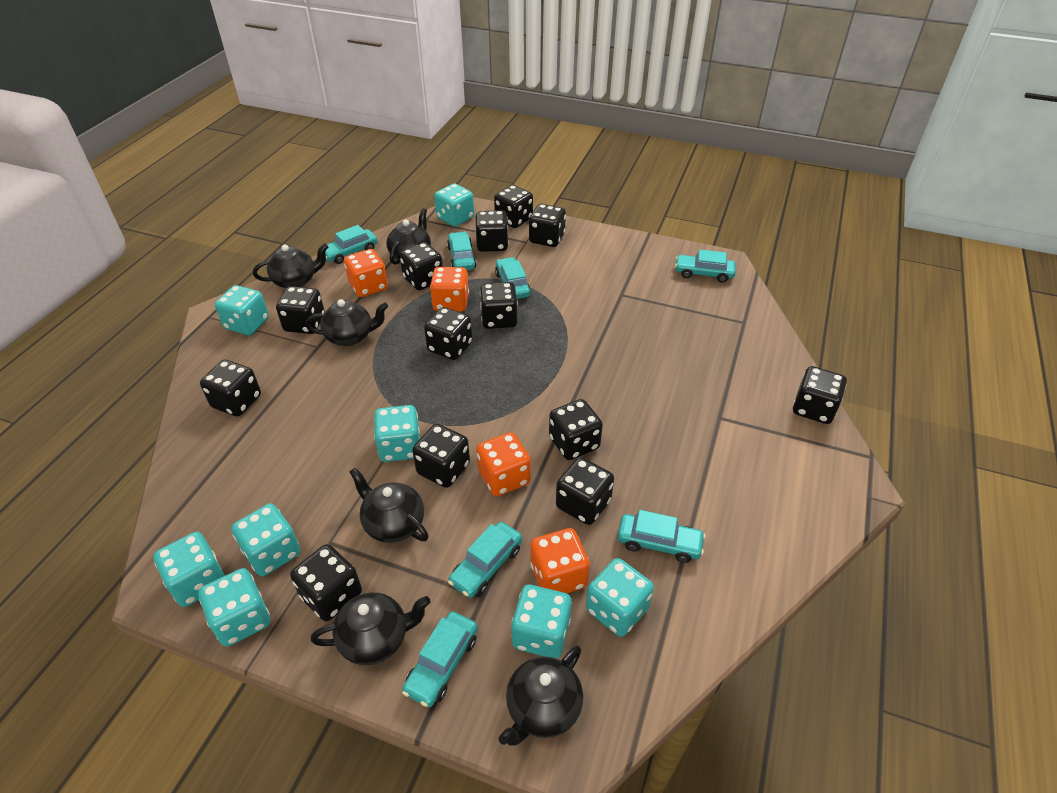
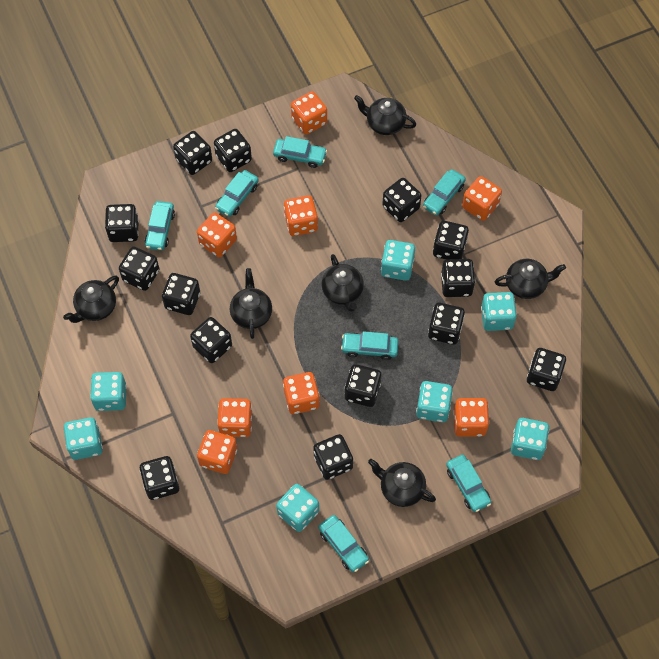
black dice: [200,360,261,417] [276,286,325,334] [290,544,362,621] [399,242,443,290] [412,424,470,488] [424,307,473,360] [475,210,509,252] [480,282,518,329] [494,185,533,228] [529,204,566,247] [549,399,603,460] [556,457,614,525] [793,366,847,424] = 13 -> [105,204,139,242] [119,247,159,291] [140,456,179,500] [162,273,200,315] [173,131,212,175] [190,317,232,363] [214,129,252,172] [313,434,353,480] [345,364,381,407] [382,178,422,222] [428,303,465,345] [433,221,469,260] [441,259,475,297] [527,348,566,391] = 14
orange dice: [344,249,388,297] [430,267,469,312] [477,432,531,496] [531,528,590,593] = 4 -> [197,213,237,257] [197,430,237,474] [217,398,252,437] [283,372,320,414] [284,195,318,236] [291,91,327,135] [453,398,489,437] [462,176,502,221] = 8
turquoise dice: [153,532,225,607] [199,568,270,647] [215,285,269,335] [231,503,300,576] [374,405,420,462] [434,183,474,227] [511,585,572,659] [586,558,654,637] = 8 -> [64,417,103,460] [90,372,127,411] [276,484,319,532] [381,240,415,281] [416,381,453,422] [481,292,517,331] [511,418,549,460] = 7

